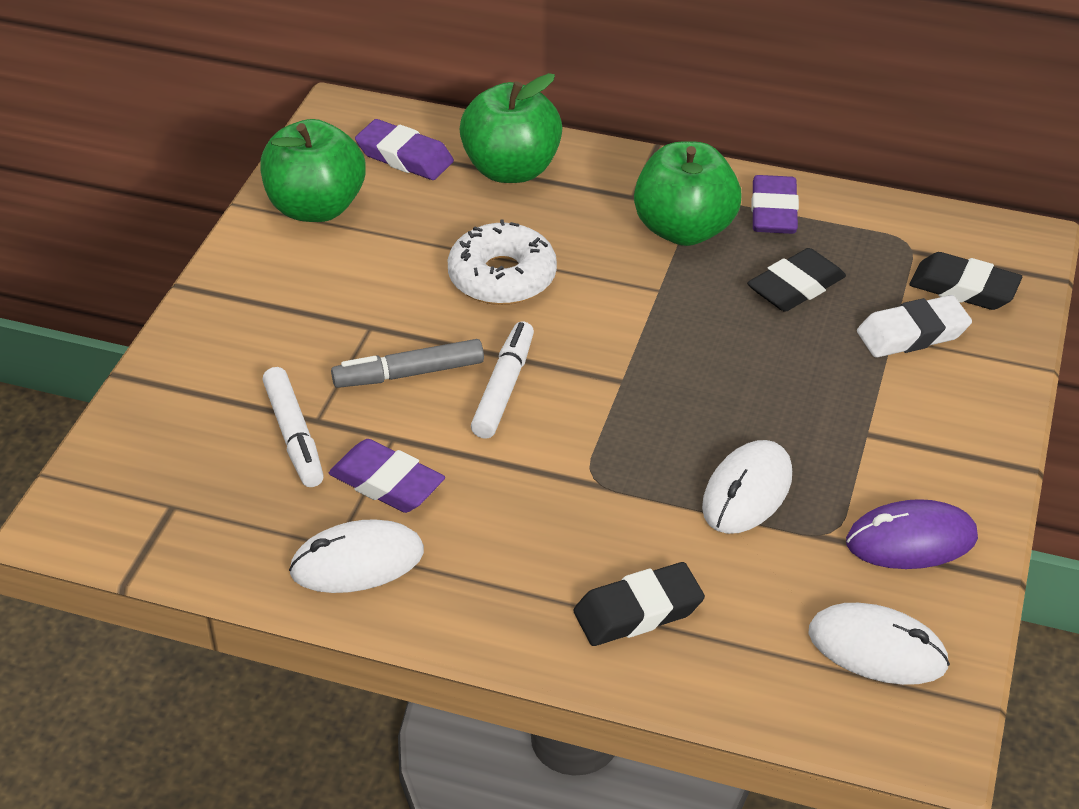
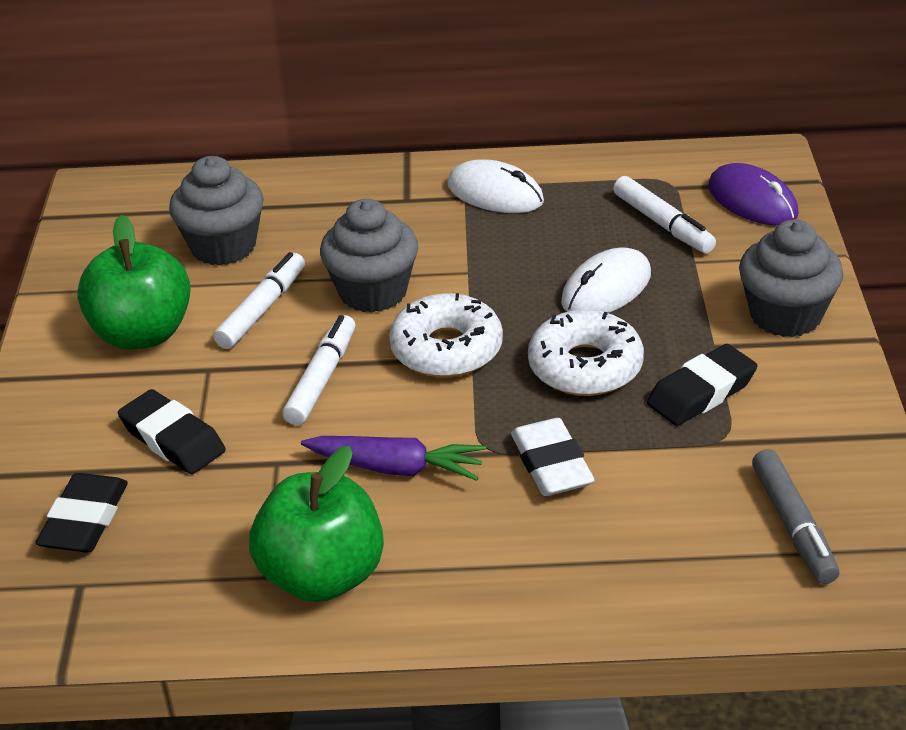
green apple: [260,119,365,222] [460,73,562,183] [634,141,742,246] = 3 -> [77,215,191,350] [249,446,384,602] = 2
grey cupcake: none = 0 -> [169,156,264,265] [320,199,418,313] [739,219,843,337] = 3
purple carrot: none = 0 -> [301,436,486,481] = 1
purple eraser: [329,439,445,513] [355,119,454,180] [751,175,799,234] = 3 -> none = 0
white donut: [448,219,557,305] = 1 -> [389,293,503,378] [528,309,644,396] = 2
white marker: [263,367,324,487] [471,322,534,439] = 2 -> [213,252,305,349] [283,315,355,425] [613,176,716,253] = 3
white mouse: [289,520,424,593] [702,440,792,534] [808,603,950,685] = 3 -> [448,159,544,213] [561,247,651,313] = 2

